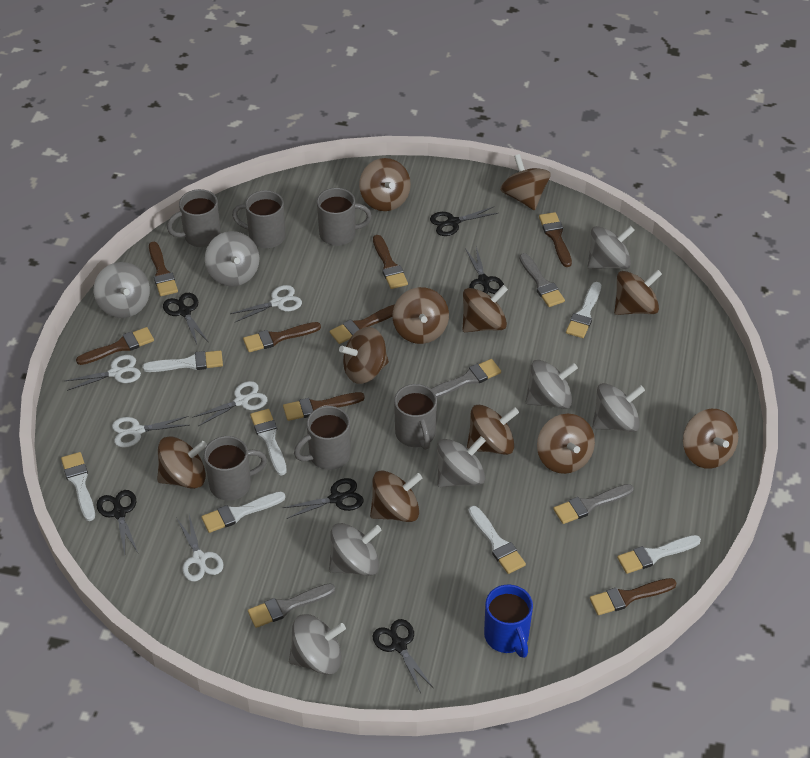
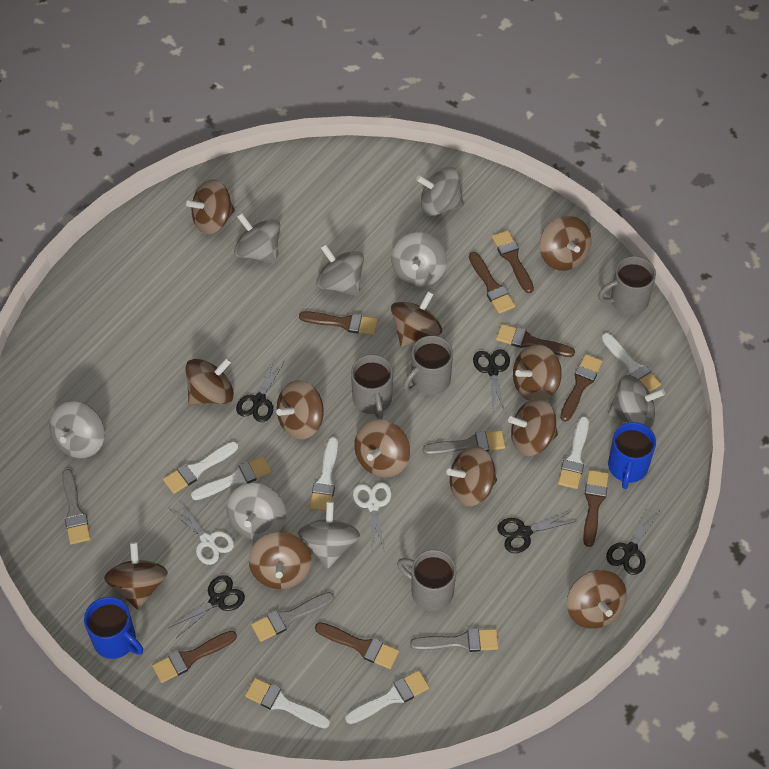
black scissors: [97,490,138,554] [163,293,208,344] [283,478,364,519] [373,619,433,693] [430,207,499,236] [465,247,504,294] = 6 -> [169,575,245,638] [236,358,285,422] [473,349,510,412] [497,511,577,553] [606,506,659,575] = 5
blue mug: [484,584,533,658] = 1 -> [84,597,143,659] [608,422,656,489] = 2
brown spinning top: [157,436,207,489] [339,327,389,384] [359,158,411,211] [370,471,422,522] [392,287,449,344] [463,285,508,332] [467,405,519,455] [500,154,551,210] [537,414,595,474] [614,270,662,315] [683,409,738,469] = 11 -> [104,542,168,610] [185,357,234,405] [186,180,235,234] [249,532,312,589] [276,380,324,439] [354,419,410,477] [391,291,442,347] [446,446,497,506] [508,398,558,456] [513,344,562,401] [540,216,592,271] [567,570,627,629] = 12
grey mug: [167,189,221,247] [204,436,267,501] [232,190,286,248] [294,406,351,470] [317,188,372,246] [394,384,437,450] = 6 -> [351,354,393,420] [397,549,456,611] [403,335,453,395] [598,256,656,315] = 4
white scissors: [65,355,141,391] [112,416,189,448] [177,515,223,582] [192,381,268,426] [230,285,302,322] = 5 -> [170,501,234,565] [353,482,392,552] = 2

